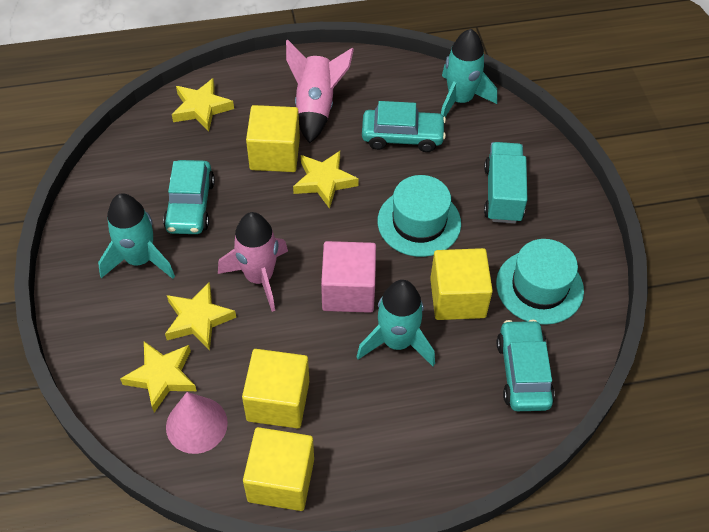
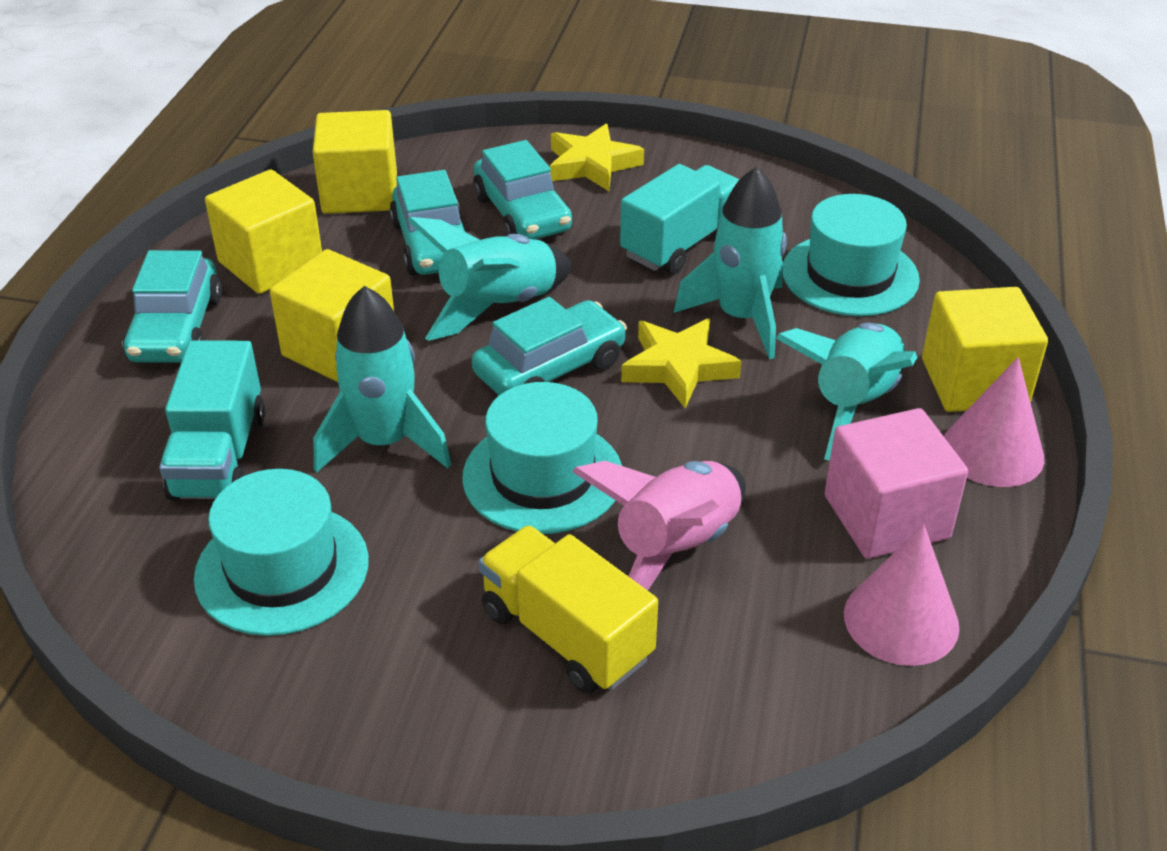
pink cone: [166,392,228,454] = 1 -> [844,524,960,666] [944,357,1044,487] = 2
pink rocket: [218,212,288,312] [286,40,354,144] = 2 -> [572,461,746,590] = 1
turquoise car: [163,160,215,234] [362,101,446,152] [497,319,555,411] = 3 -> [123,250,222,363] [389,170,465,275] [472,297,627,395] [473,140,573,239] = 4
turquoise hat: [378,175,461,257] [496,239,584,325] = 2 -> [194,469,369,636] [462,382,622,534] [783,194,920,316] = 3
turquoise rocket: [98,193,175,279] [357,280,435,366] [441,29,497,117] = 3 -> [314,286,451,473] [408,217,573,341] [674,167,787,359] [776,323,917,461] = 4
turquoise truck: [484,142,527,223] = 1 -> [159,340,265,501] [620,164,739,274] = 2
yellow star: [120,341,197,413] [165,282,236,350] [172,78,234,132] [293,151,359,209] = 4 -> [550,124,644,191] [621,319,741,408] = 2
yellow truck: none = 0 -> [479,525,658,694] = 1

